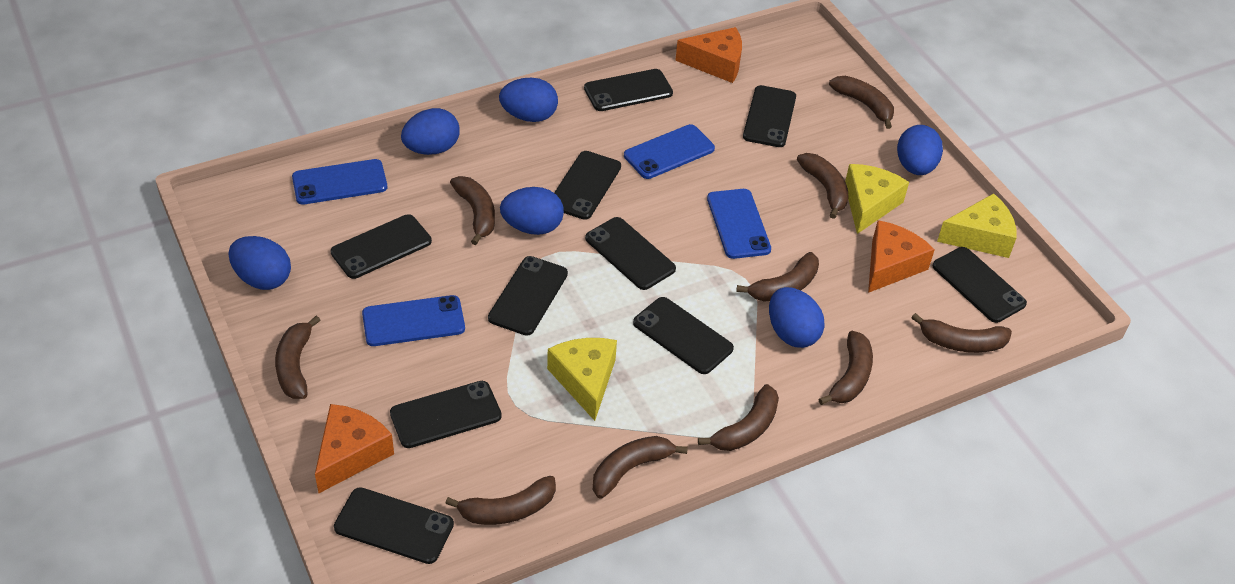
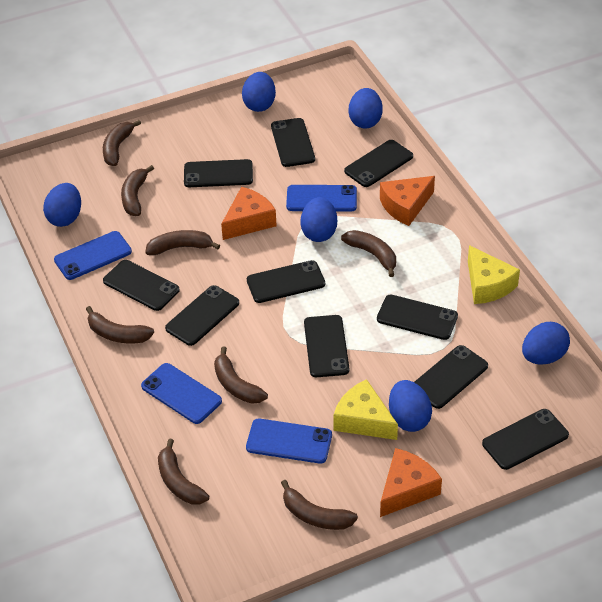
brown banana: [275,316,320,399] [445,476,556,525] [450,176,495,245] [593,436,688,499] [698,384,779,451] [736,252,819,302] [797,153,848,219] [819,331,873,405] [829,76,894,129] [911,313,1012,353] = 10 -> [86,306,154,343] [103,120,141,166] [121,165,154,216] [145,230,220,255] [158,439,209,504] [214,346,268,404] [281,480,358,530] [341,230,396,277] = 8
yellow cheese: [547,338,617,421] [845,164,909,234] [937,193,1017,258] = 3 -> [333,379,398,440] [468,245,520,304] = 2

